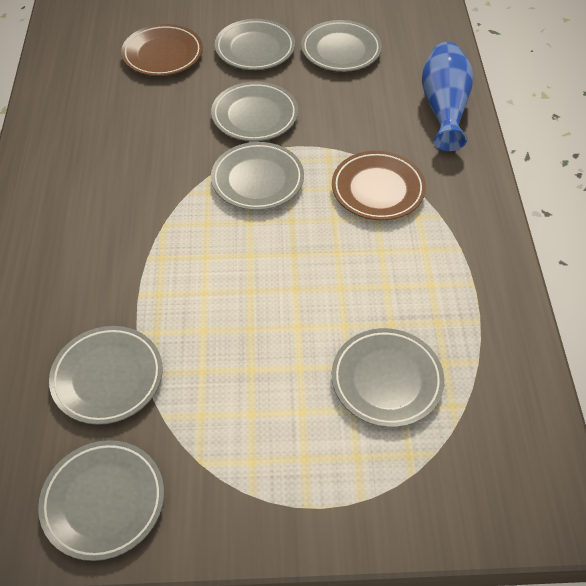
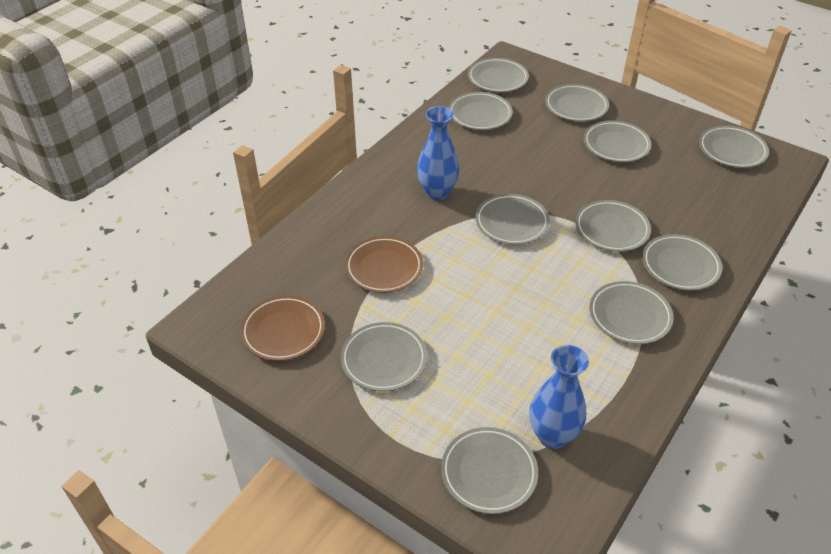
blue vase: [422,42,474,151] = 1 -> [417,106,460,200] [529,345,589,449] = 2
grey plate: [38,440,164,561] [49,326,163,425] [211,82,298,141] [211,142,304,210] [215,19,295,70] [301,20,382,72] [332,328,444,427] = 7 -> [341,322,427,392] [441,427,538,514] [449,92,513,130] [468,58,529,92] [475,194,550,245] [545,84,609,122] [575,200,651,252] [584,121,651,162] [589,281,673,344] [642,234,722,291] [699,126,769,168] = 11

